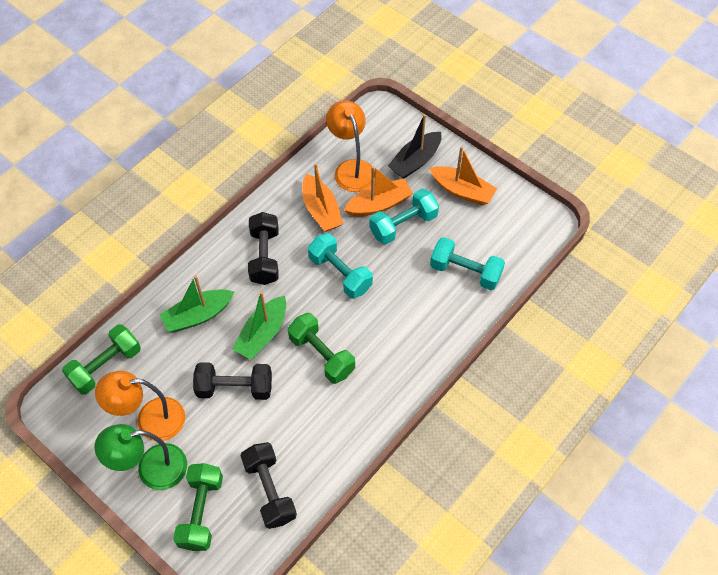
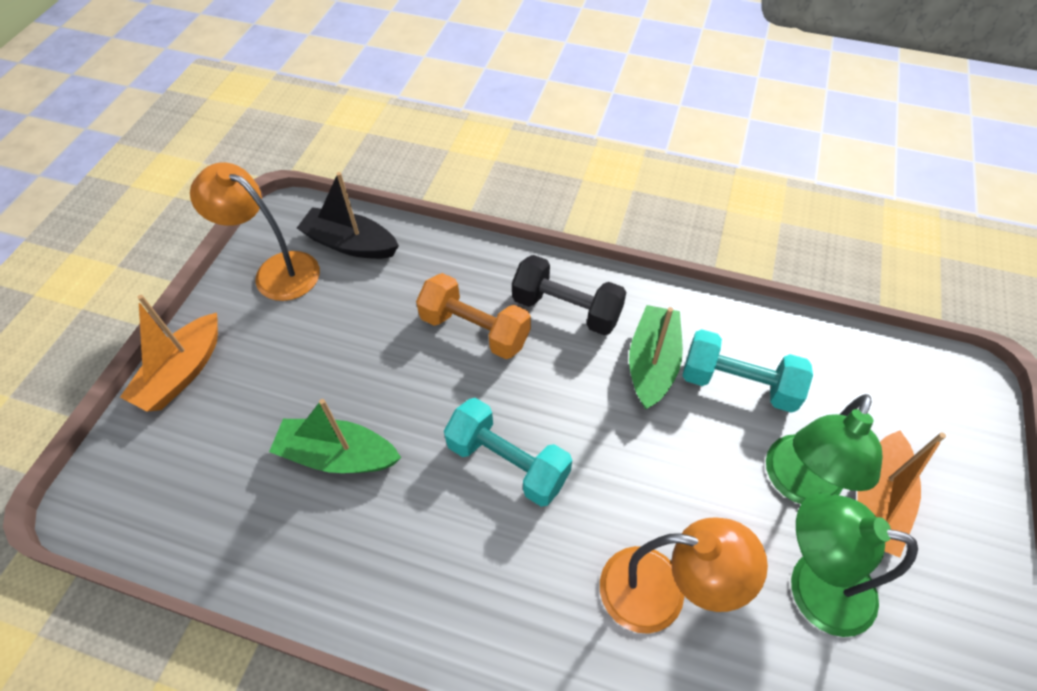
black dumbbell: [193,362,272,400] [240,442,297,529] [248,212,279,285] = 3 -> [512,255,626,335] = 1
green dumbbell: [62,324,141,394] [173,463,223,551] [288,313,355,384] = 3 -> none = 0
green lamp: [94,424,187,490] = 1 -> [766,394,883,504] [791,492,918,637] = 2
orange boat: [302,163,343,232] [344,166,413,216] [429,146,497,205] = 3 -> [120,295,218,412] [857,431,946,558] = 2
orange dumbbell: none = 0 -> [416,273,531,359] = 1
turquoise dumbbell: [308,233,373,299] [369,189,439,244] [430,237,505,290] = 3 -> [444,398,572,507] [682,329,813,413] = 2

